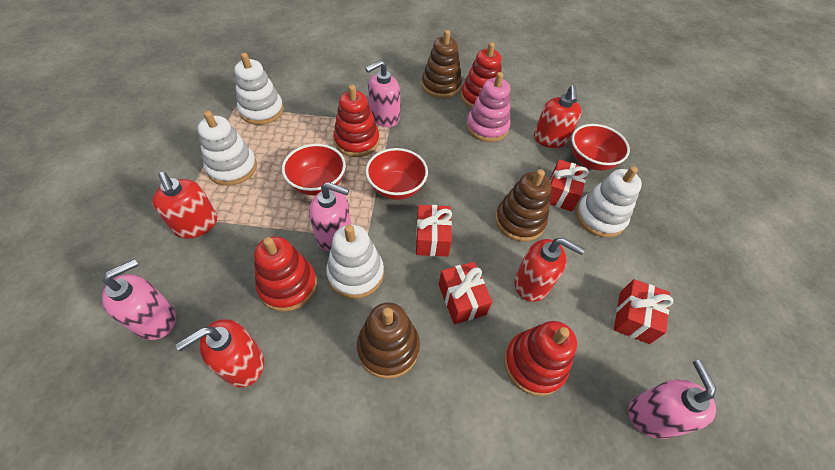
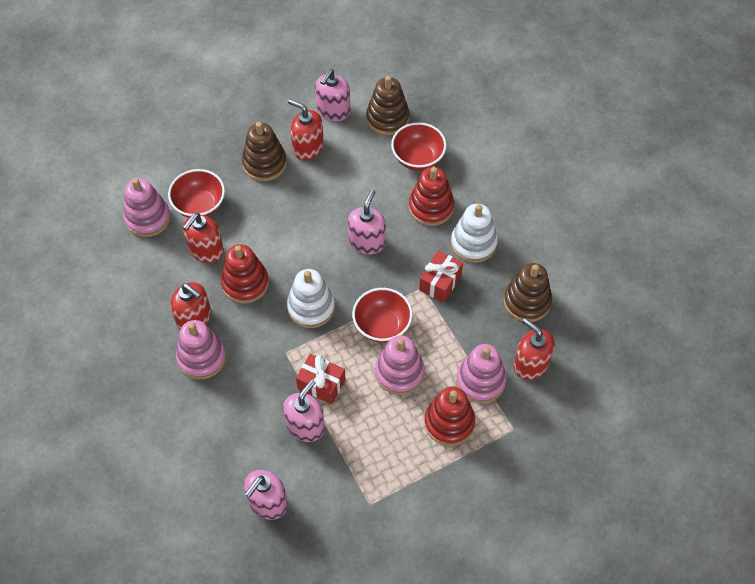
pink stacking toy: [466,72,510,142] = 1 -> [123,178,170,237] [176,320,226,379] [375,336,425,395] [456,344,507,403] = 4
red gift: [416,205,452,257] [439,262,493,324] [550,159,589,212] [614,279,673,344] = 4 -> [296,354,346,404] [419,250,463,303] = 2
red stacking toy: [254,236,317,312] [334,85,380,157] [461,42,502,108] [504,321,577,396] = 4 -> [221,244,269,303] [409,167,454,226] [424,386,475,446] = 3
white stacking toy: [198,111,257,186] [234,53,284,125] [326,225,384,299] [576,166,642,238] = 4 -> [287,269,335,328] [451,204,498,263] = 2

